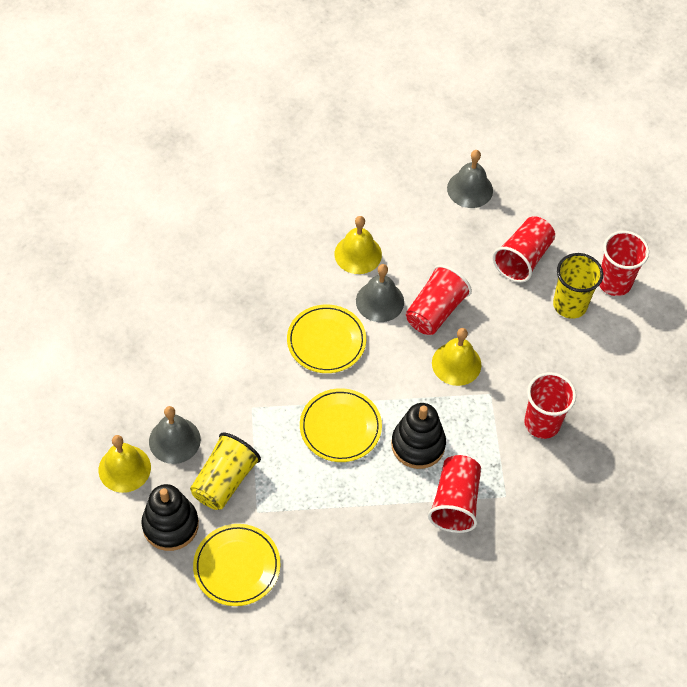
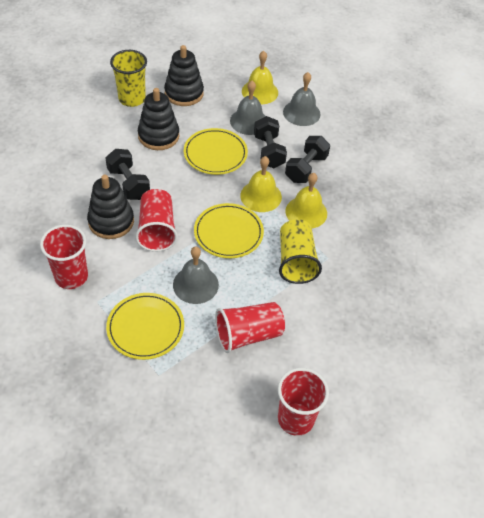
black dumbbell: none = 0 -> [105,149,150,200] [254,116,287,168] [285,136,330,183] = 3
black stacking toy: [141,484,199,551] [391,403,446,469] = 2 -> [87,175,134,239] [138,88,179,150] [164,45,204,106] = 3
red cup: [406,265,472,335] [428,455,481,533] [492,216,555,282] [524,372,576,439] [599,231,649,296] = 5 -> [40,225,88,289] [135,189,178,252] [215,302,285,353] [278,368,329,436] = 4

